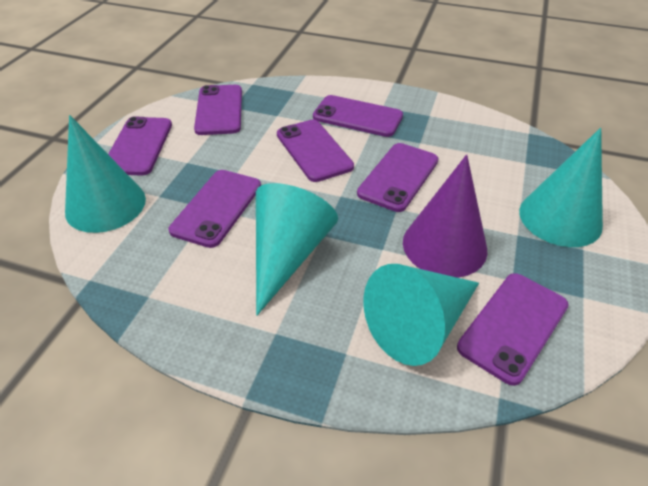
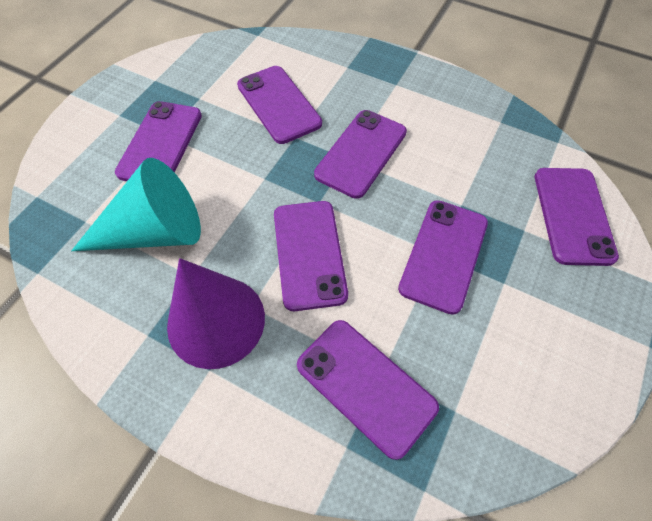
turquoise cone: [65,115,146,233] [256,183,338,316] [364,264,479,366] [519,128,603,247] = 4 -> [71,158,201,251] = 1

